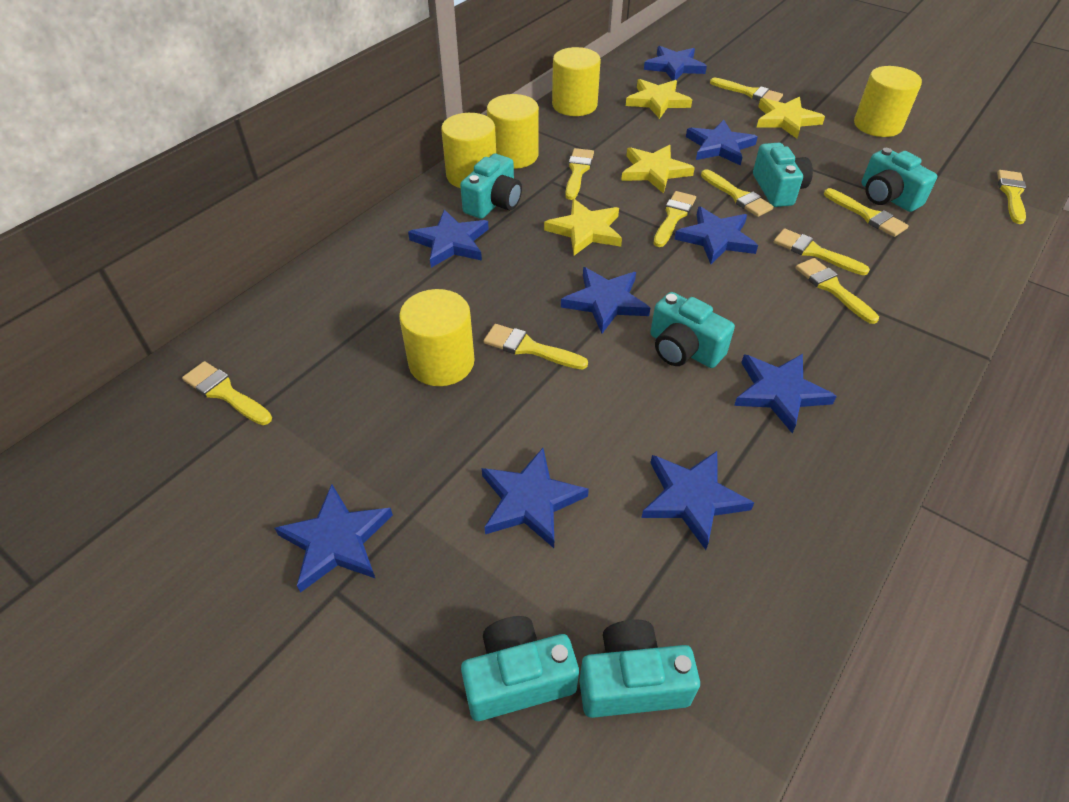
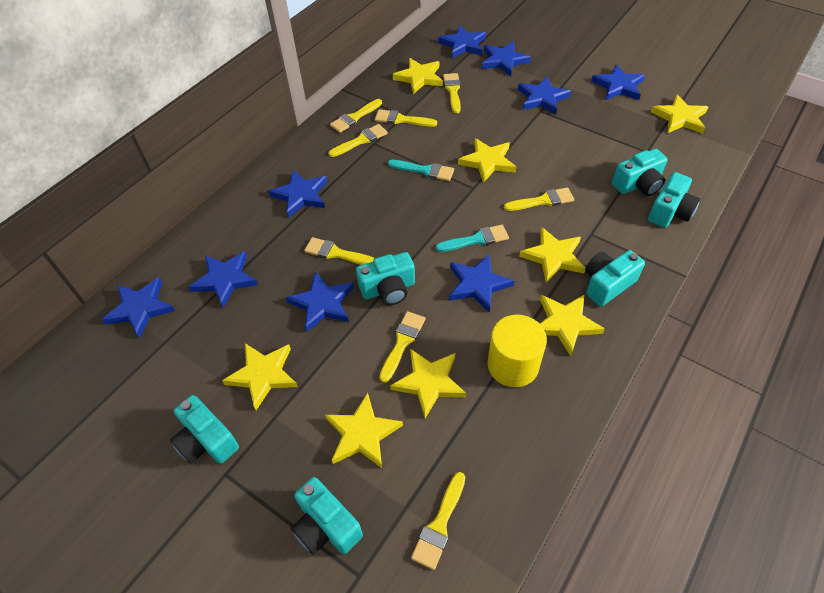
turquoise brush: none = 0 -> [388,160,454,181] [436,225,509,252] = 2
yellow brush: [182,361,272,425] [484,324,588,370] [565,148,594,200] [653,191,696,247] [701,169,774,217] [710,78,783,101] [774,229,870,275] [796,258,879,324] [824,188,909,237] [997,170,1026,224] = 10 -> [304,237,375,265] [329,124,388,157] [330,99,382,133] [375,109,437,127] [379,311,425,383] [411,472,465,570] [443,73,461,113] [504,187,574,211] = 8
yellow cylinder: [399,289,475,386] [441,113,496,188] [487,94,539,169] [552,47,601,116] [854,66,922,137] = 5 -> [488,314,547,387] = 1
yellow star: [544,199,622,255] [621,145,695,194] [626,79,692,119] [757,97,825,139] = 4 -> [222,343,298,410] [325,393,403,468] [390,349,466,418] [393,58,443,94] [458,138,516,183] [519,227,585,282] [540,294,605,356] [651,94,708,134] = 8

